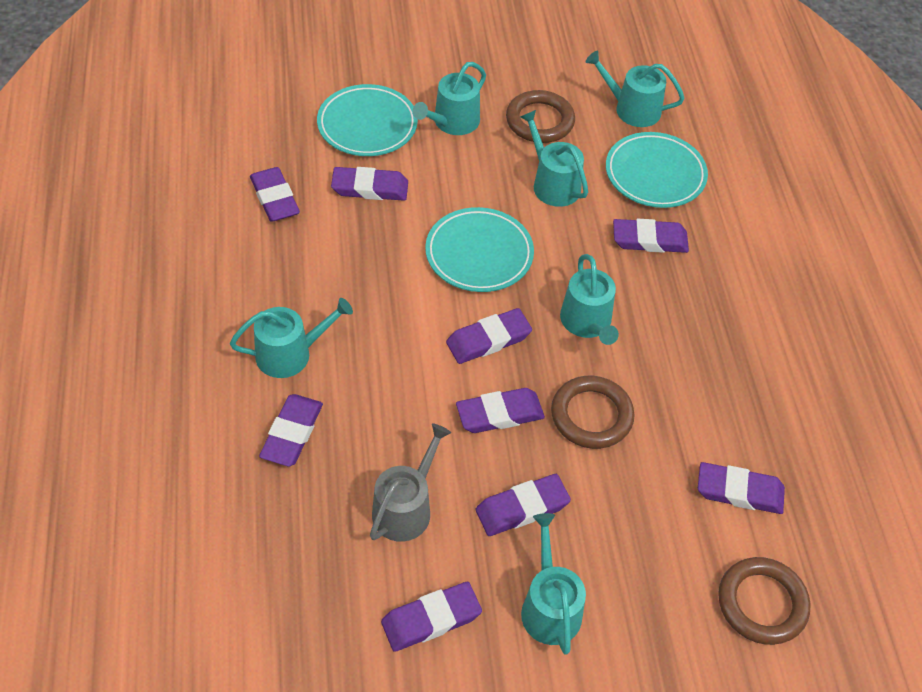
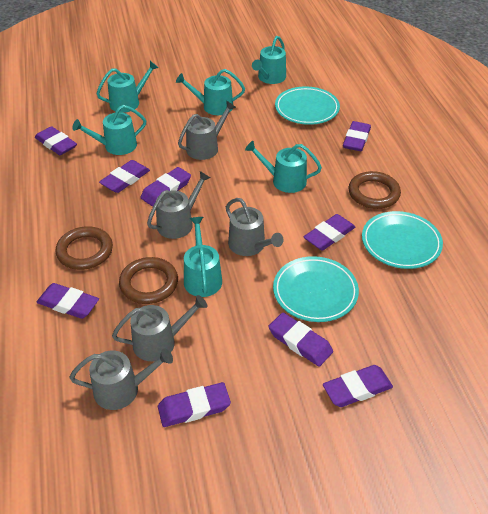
grey watering can: [370,423,451,542] = 1 -> [69,348,173,410] [112,295,207,361] [147,171,211,239] [178,101,236,160] [226,198,284,256] = 5

